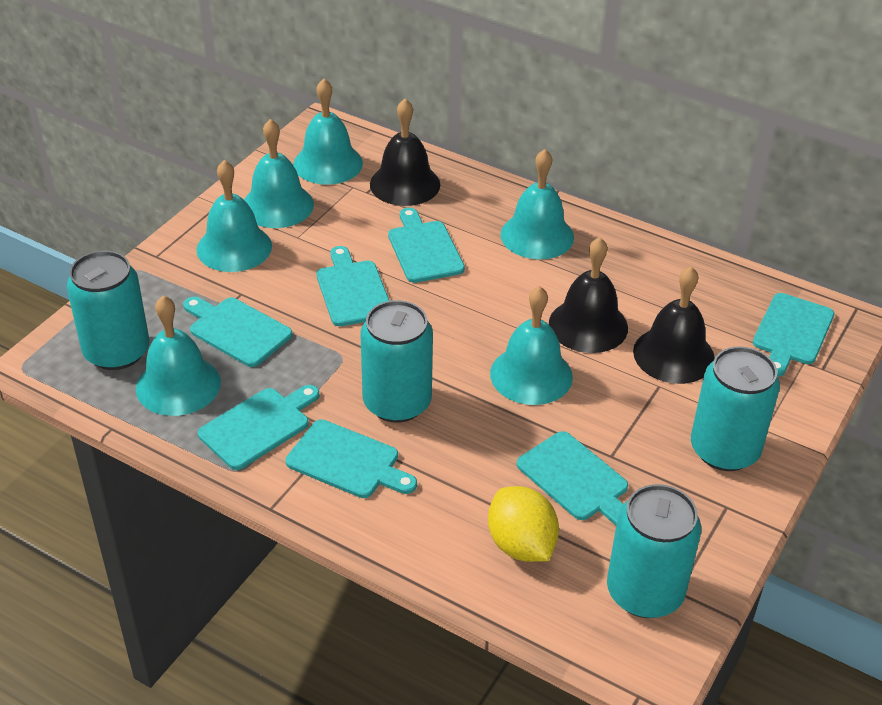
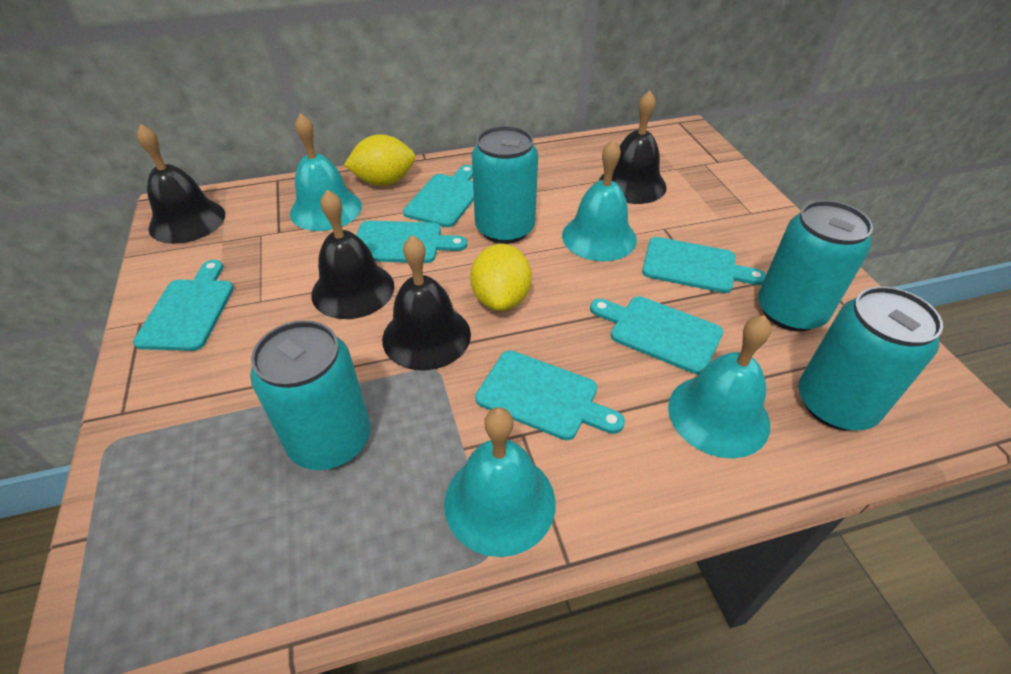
black bell: [370,99,440,206] [549,237,628,353] [633,266,715,384] = 3 -> [137,124,225,244] [311,189,394,319] [382,235,471,370] [599,90,667,204] = 4
turquoise bell: [136,296,221,416] [197,160,272,272] [244,119,314,228] [293,78,363,185] [490,286,573,405] [500,149,574,259] = 6 -> [290,113,362,231] [444,407,556,557] [562,139,637,261] [668,315,772,458] = 4
turquoise cutting board: [183,297,292,367] [198,385,320,470] [286,419,417,498] [317,246,390,326] [388,208,465,283] [517,431,628,525] [753,293,834,377] = 7 -> [133,260,234,351] [356,221,467,263] [403,165,474,228] [475,350,625,440] [590,296,723,375] [642,237,766,293] = 6
yellow lemon: [488,486,559,562] = 1 -> [344,134,415,186] [470,244,532,311] = 2

